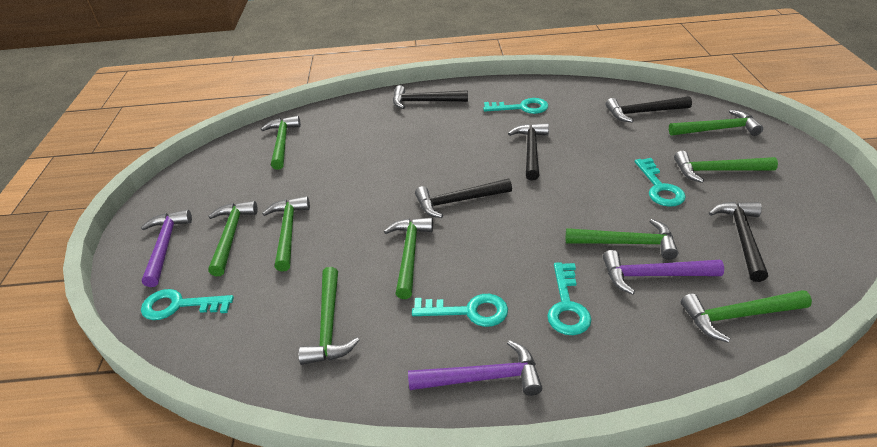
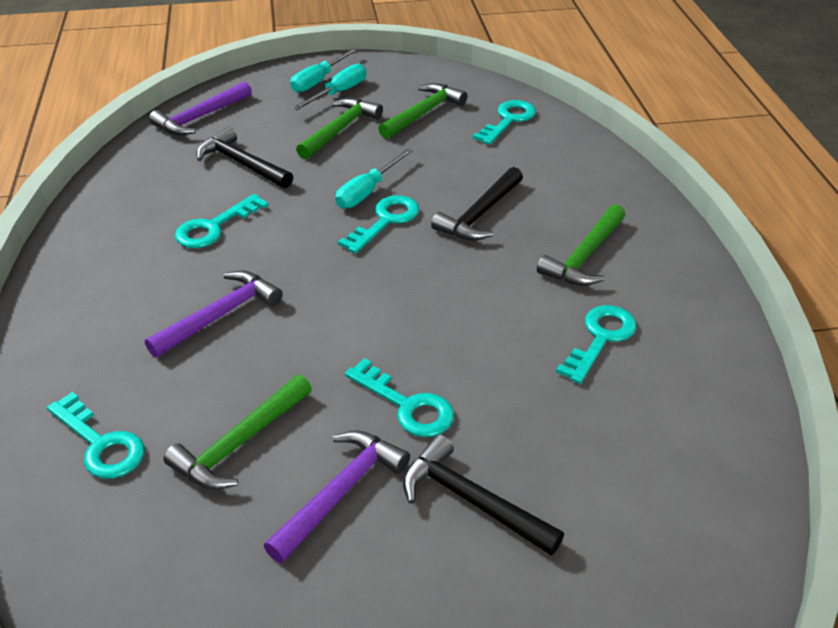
black hammer: [393,85,468,109] [415,179,512,218] [508,123,549,181] [606,96,692,123] [709,202,768,282] = 5 -> [196,127,293,188] [403,435,564,555] [431,167,523,241] = 3
green hammer: [208,201,258,276] [261,116,301,170] [262,196,310,272] [298,267,359,365] [384,217,433,299] [566,219,678,260] [669,109,763,136] [674,151,778,183] [681,290,812,343] = 9 -> [163,375,312,490] [296,98,383,160] [378,83,467,139] [537,204,625,286] = 4
turquoise key: [141,289,234,320] [412,294,508,327] [483,98,548,114] [547,262,591,335] [635,158,686,207] = 5 -> [47,392,144,479] [175,194,268,248] [338,195,420,253] [345,358,454,437] [473,100,536,145] [556,305,636,384] = 6
turquoise screwdriver: none = 0 -> [290,48,358,93] [293,64,366,110] [335,148,413,209] = 3

